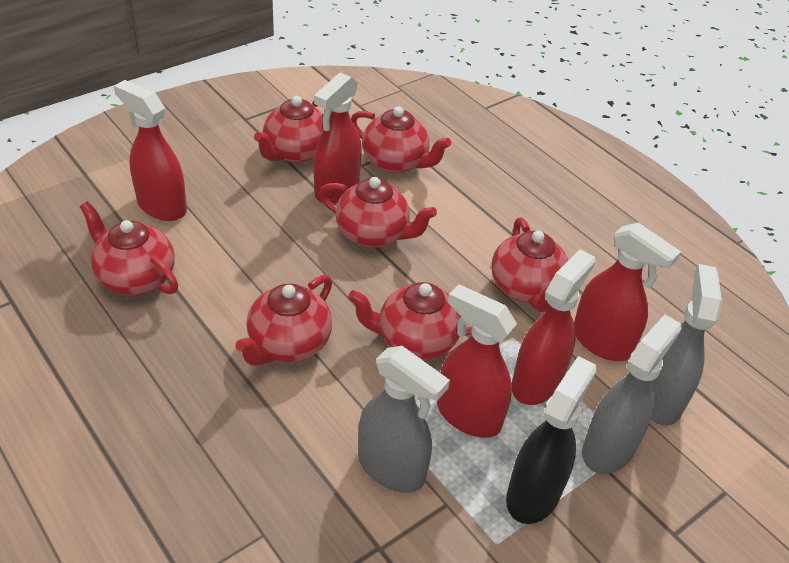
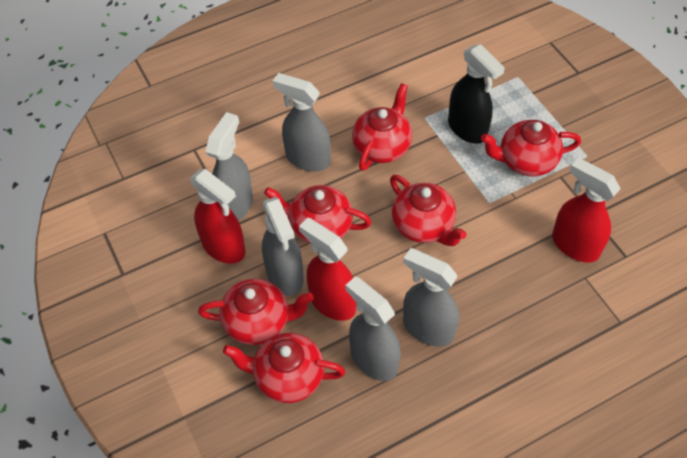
grey spray bottle: [358,346,450,493] [582,314,682,474] [651,264,722,426] = 3 -> [206,112,253,221] [262,197,303,296] [273,73,331,172] [345,276,400,381] [403,248,459,347] = 5
red spray bottle: [114,80,187,221] [314,73,361,204] [437,284,517,438] [512,249,595,405] [574,222,681,361] = 5 -> [190,169,245,264] [299,218,356,321] [552,158,621,263] = 3
red teapot: [80,201,178,295] [235,275,332,366] [254,96,323,163] [319,177,437,247] [348,282,472,360] [351,106,451,173] [491,218,568,312] = 7 -> [198,279,314,345] [223,333,346,403] [264,185,371,244] [352,83,412,171] [390,175,467,246] [481,120,581,176] = 6

